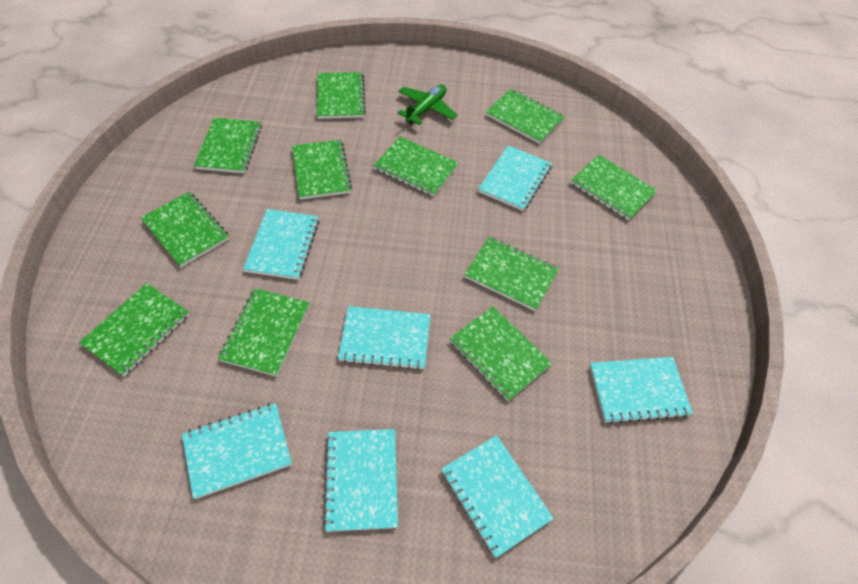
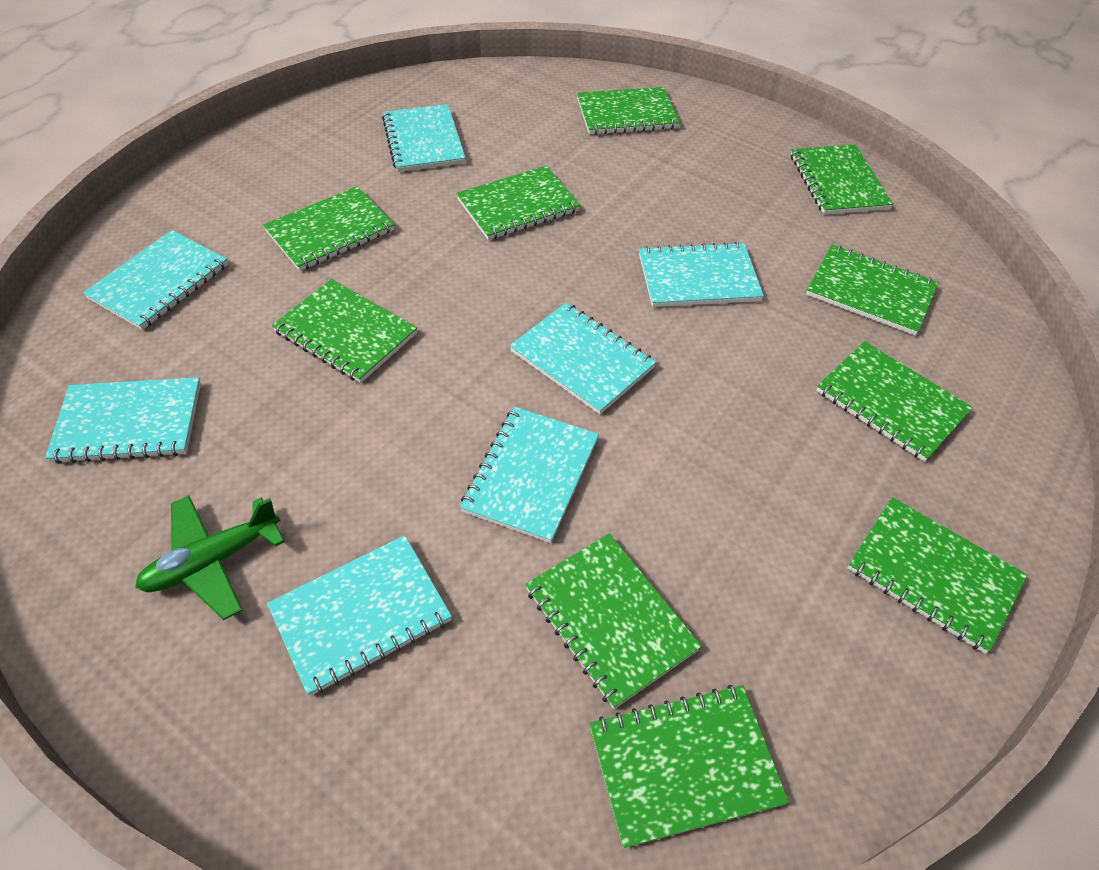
green notebook: [79,283,189,376] [141,192,229,267] [194,118,262,173] [218,288,309,377] [292,140,352,200] [317,72,366,119] [373,137,459,196] [450,306,552,401] [464,237,559,311] [486,89,565,144] [571,155,657,220] = 11 -> [263,186,395,271] [272,279,417,383] [456,166,581,240] [525,534,702,709] [577,87,680,135] [589,685,789,848] [791,144,893,215] [806,245,939,335] [816,341,973,462] [848,497,1027,654] = 10

